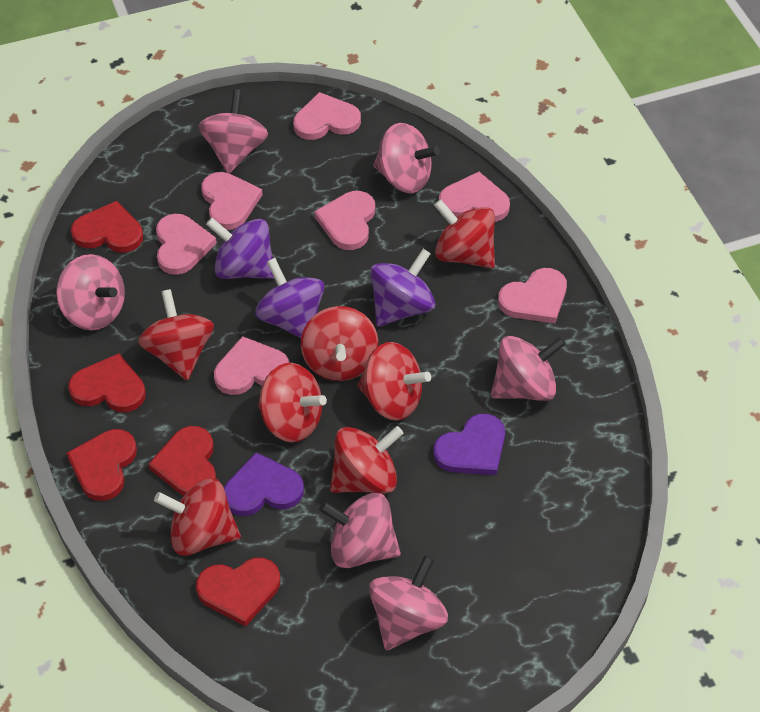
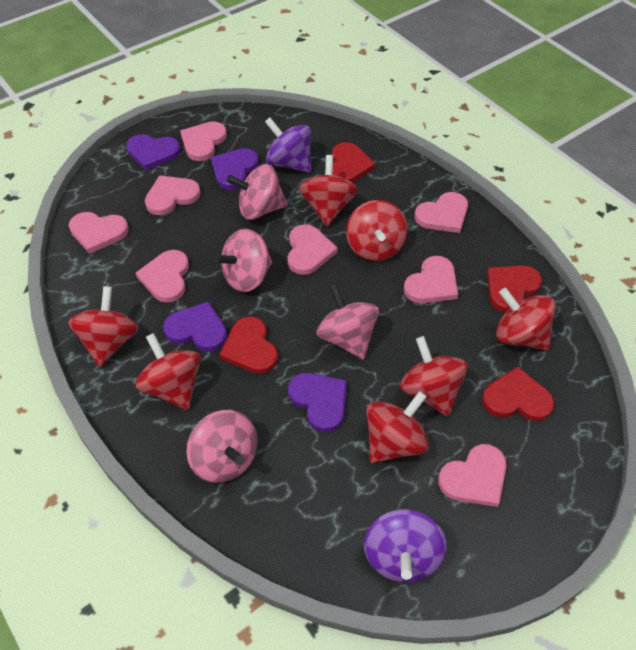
pink heart: [156,214,217,275] [201,172,263,230] [214,336,290,395] [293,92,361,140] [314,191,375,250] [439,172,510,222] [498,268,567,323] = 7 -> [69,212,129,254] [136,250,189,303] [145,175,201,215] [180,121,227,161] [287,224,338,275] [404,256,458,303] [415,192,468,233] [438,444,507,507] = 8
pink spinning top: [56,254,125,330] [198,89,268,173] [319,493,401,568] [369,555,448,650] [373,123,440,193] [491,336,566,401] = 6 -> [187,410,257,483] [214,229,272,292] [227,164,288,220] [317,284,379,360] = 4
purple heart: [224,452,304,516] [433,414,505,475] = 2 -> [126,134,181,170] [163,301,227,352] [211,148,259,190] [288,373,347,432] = 4
purple spinning top: [206,218,274,279] [255,258,324,338] [370,249,435,327] = 3 -> [265,117,311,173] [364,509,446,582] = 2
red heart: [67,429,137,501] [68,353,146,412] [71,201,143,253] [149,426,216,496] [196,558,280,627] = 5 -> [219,316,278,374] [332,142,375,183] [482,367,555,421] [487,265,542,312] = 4

